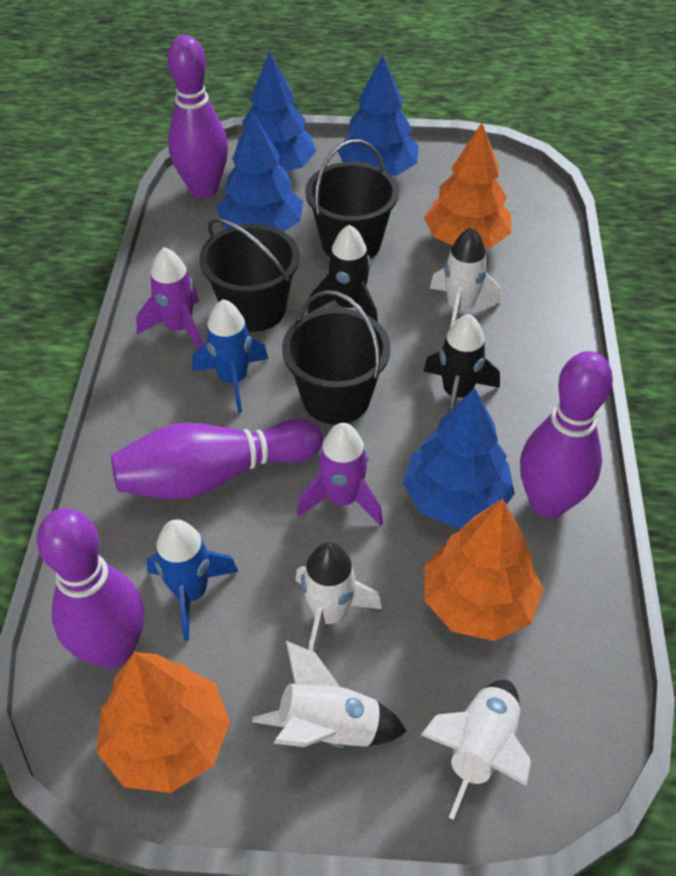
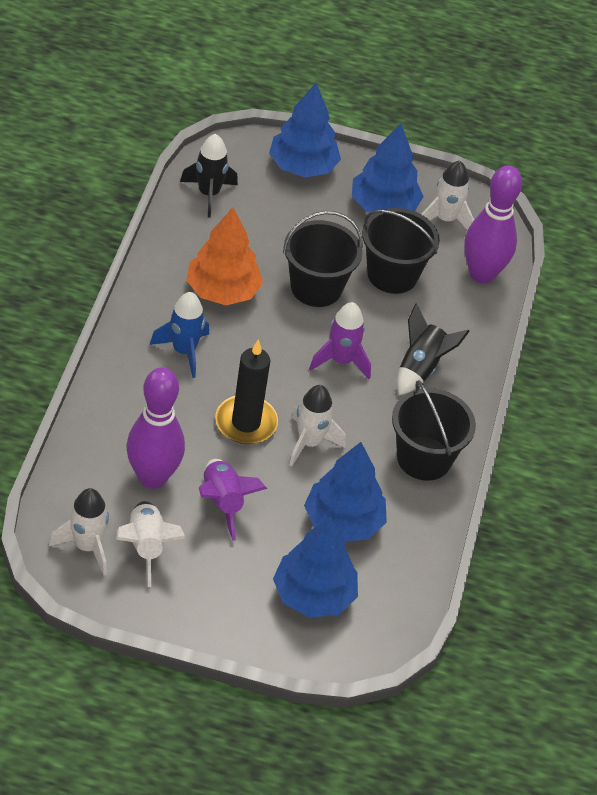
black candle: none = 0 -> [215,339,278,444] = 1
blue rocket: [146,519,239,641] [192,299,268,413] = 2 -> [150,292,209,378] = 1
orange tree: [97,652,230,793] [424,123,511,248] [424,499,543,641] = 3 -> [186,208,263,305] = 1
purple bowling pin: [37,508,144,668] [111,419,323,499] [168,35,228,198] [520,351,613,518] = 4 -> [126,367,185,489] [464,166,522,284] = 2

